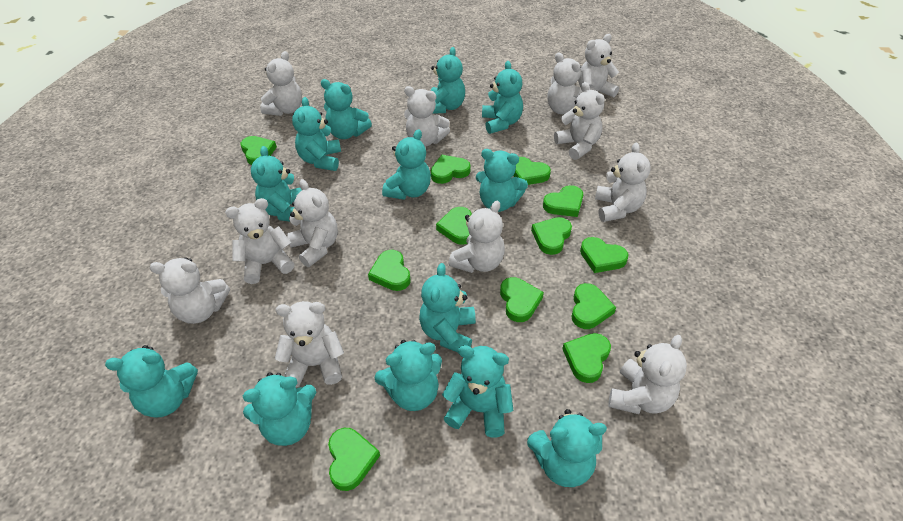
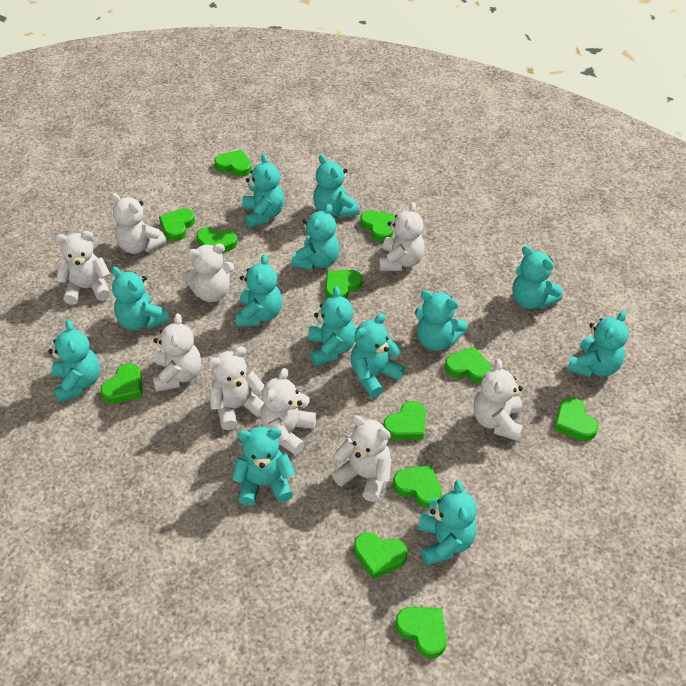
white teddy bear: [149,258,230,324] [225,198,294,284] [260,51,302,116] [275,301,344,387] [287,179,338,267] [404,86,450,147] [449,201,505,273] [547,53,582,114] [554,82,605,160] [578,34,619,97] [595,143,651,222] [608,335,687,414] = 12 -> [55,231,110,305] [111,193,167,254] [153,313,201,392] [182,244,234,302] [208,347,265,430] [261,368,316,455] [332,415,392,502] [379,202,425,271] [473,359,523,441] = 9

